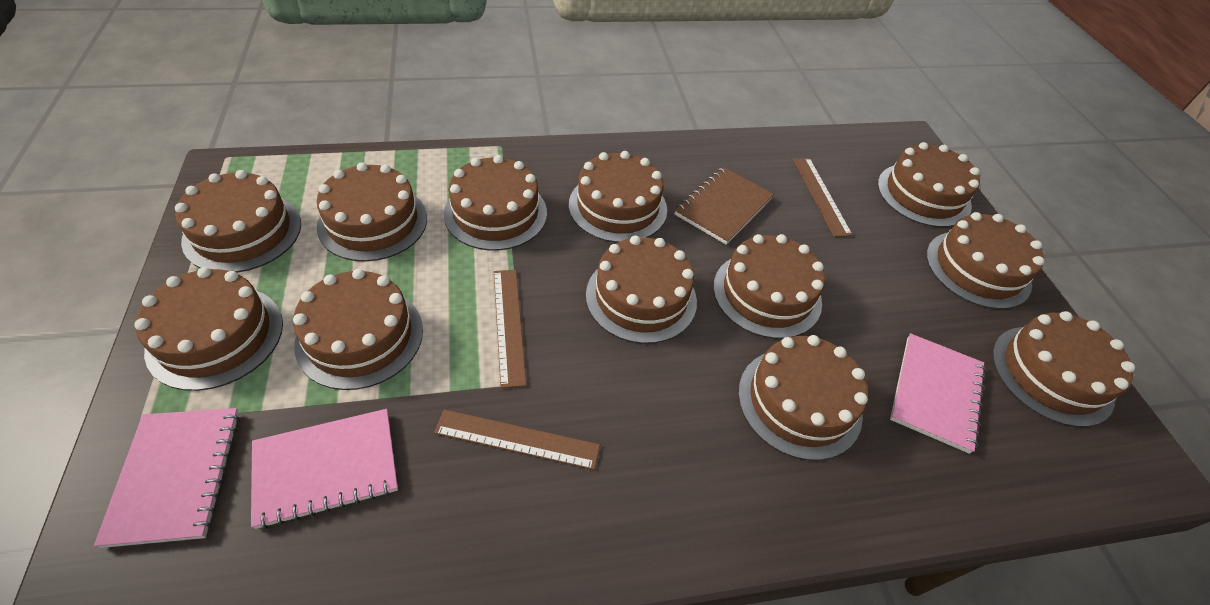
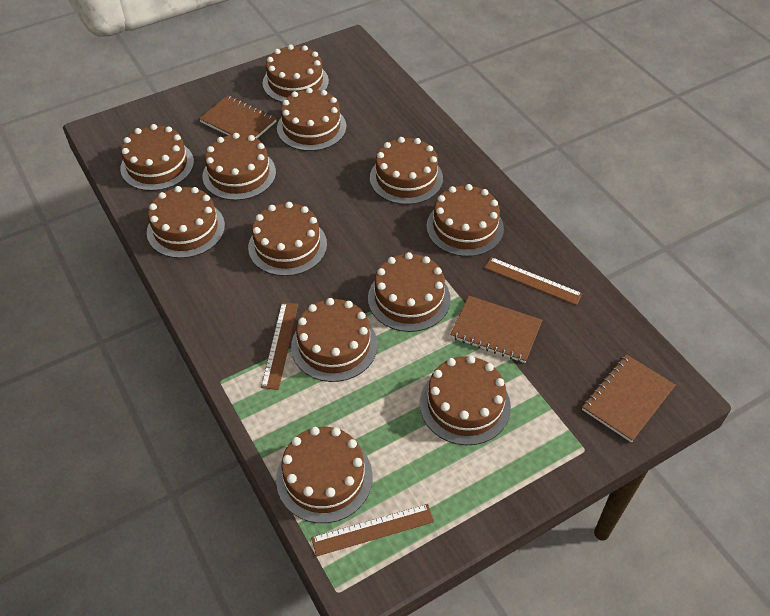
brown notebook: [675,167,774,245] = 1 -> [199,95,277,139] [450,296,542,363] [582,354,675,442] = 3
pink notebook: [94,408,240,548] [251,409,398,529] [890,333,986,454] = 3 -> none = 0

